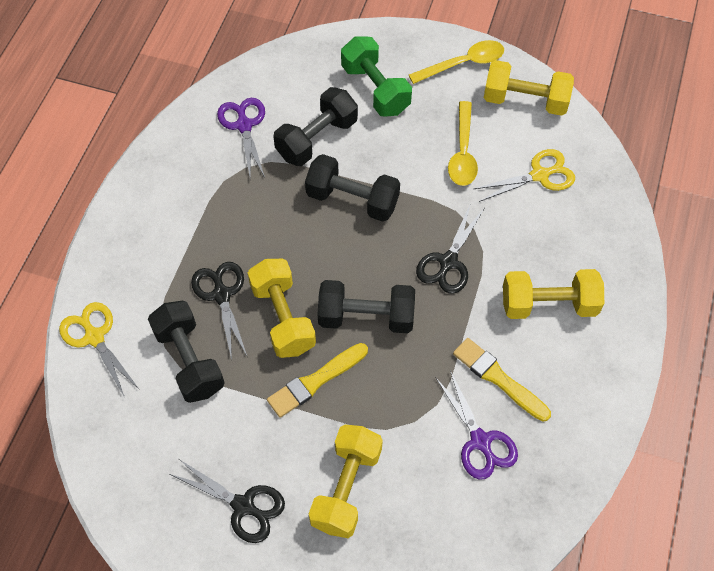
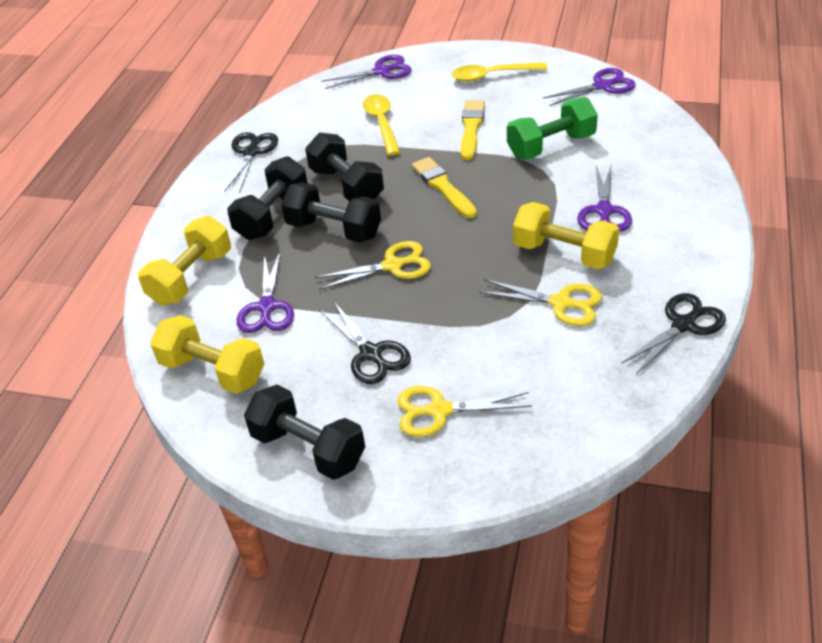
purple scissors: [217,98,265,178] [435,371,518,480] = 2 -> [237,252,294,333] [321,55,412,89] [542,68,636,106] [577,166,632,232] = 4
yellow dumbbell: [248,259,316,358] [309,424,383,538] [484,60,574,116] [503,269,604,319] = 4 -> [138,216,231,306] [150,315,264,394] [513,202,619,269] = 3
yellow scissors: [59,302,140,398] [474,149,575,202] = 2 -> [315,241,431,290] [397,386,532,437] [479,279,602,326] = 3

